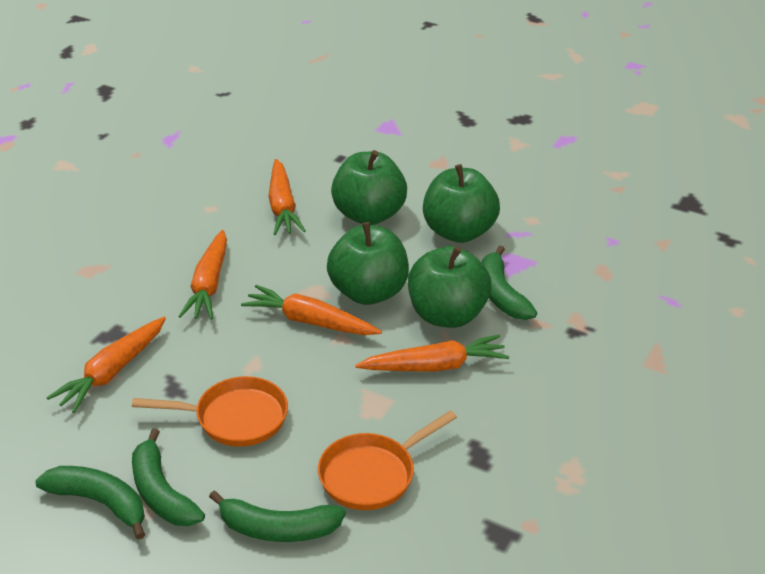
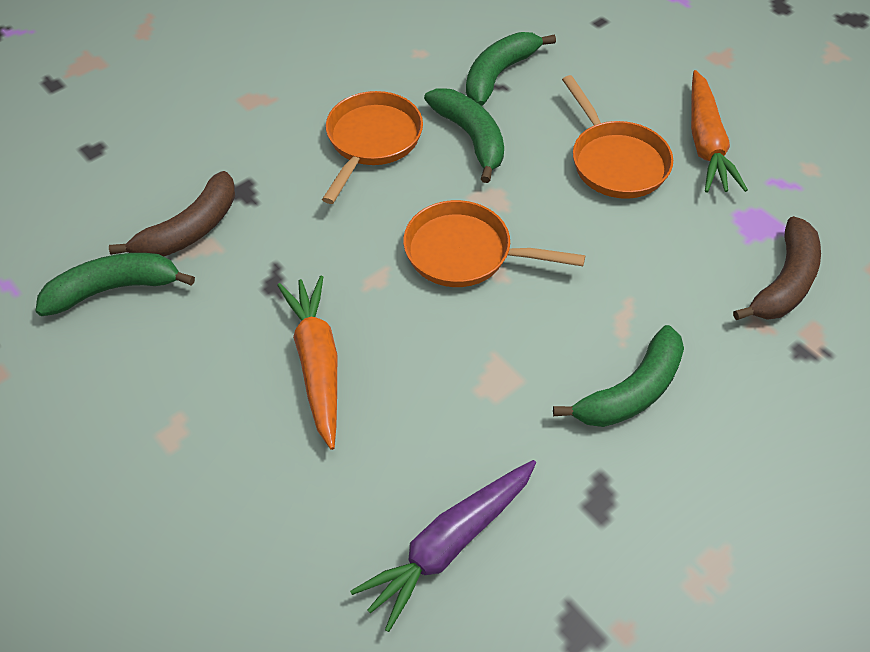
brown banana: none = 0 -> [109,171,235,256] [733,216,821,320] = 2
green apple: [327,222,409,305] [331,150,407,225] [408,246,491,328] [423,164,500,243] = 4 -> none = 0
orange carrot: [46,317,166,413] [178,230,227,320] [241,285,382,335] [268,159,305,235] [355,335,509,372] = 5 -> [277,275,337,450] [691,70,748,193] = 2
orange pan: [132,376,288,447] [318,410,457,510] = 2 -> [322,91,423,204] [403,200,585,287] [562,75,673,199] = 3
purple carrot: none = 0 -> [350,460,536,632] = 1

